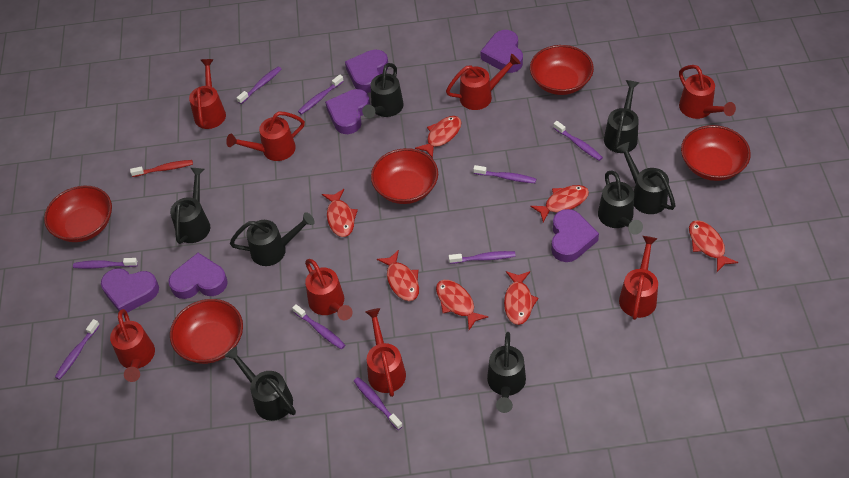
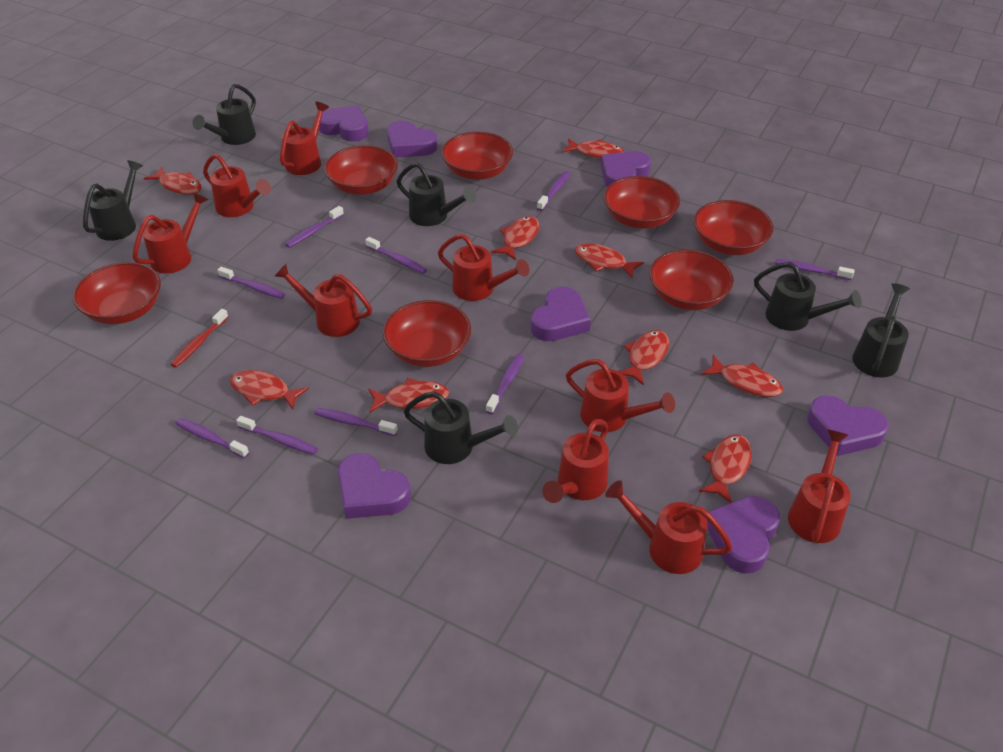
black watering can: [170,168,210,244] [224,346,296,421] [230,212,315,266] [362,63,403,118] [487,332,526,413] [598,170,643,235] [604,80,639,153] [616,142,676,214] = 8 -> [83,160,143,241] [193,84,256,145] [397,162,476,226] [404,391,518,464] [754,262,862,331] [852,283,910,378] = 6
purple heart: [101,268,159,315] [168,253,228,299] [325,89,370,134] [345,50,388,93] [480,30,523,73] [551,209,599,262] = 6 -> [319,105,369,142] [338,453,411,519] [387,121,437,158] [531,287,591,341] [601,151,651,187] [707,496,780,574] [807,395,889,456] = 7
red bowl: [44,185,112,242] [170,299,243,364] [371,148,438,204] [530,45,594,95] [681,125,751,181] = 5 -> [73,262,161,324] [324,145,398,195] [383,300,471,367] [441,132,513,180] [604,176,680,229] [649,250,734,310] [694,200,773,255] = 7
red fish: [322,189,358,237] [377,250,419,301] [415,116,462,159] [436,280,488,330] [504,271,539,325] [530,185,589,222] [689,220,738,272] = 7 -> [144,166,202,195] [230,370,309,410] [368,378,449,413] [492,216,540,260] [562,138,625,159] [575,243,644,278] [619,330,669,386] [699,434,752,503] [701,355,783,397] = 9
red watering can: [110,309,155,382] [189,59,226,129] [226,111,305,161] [305,259,353,321] [366,308,406,397] [446,54,520,110] [619,236,658,320] [679,65,736,119] = 8 -> [133,192,208,274] [203,154,271,217] [274,264,372,337] [280,102,329,175] [438,234,529,301] [542,419,609,503] [566,359,675,432] [605,480,732,574] [788,430,851,543] = 9

